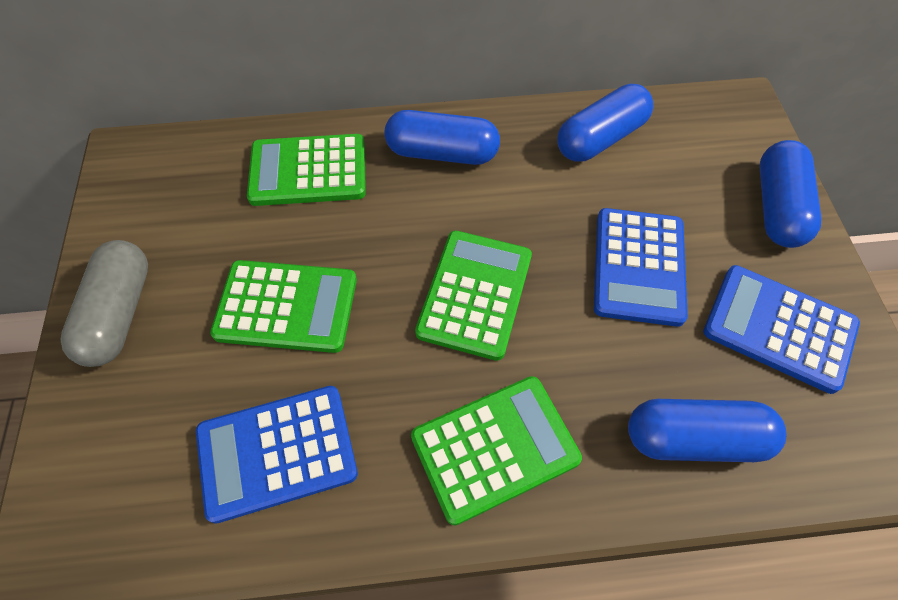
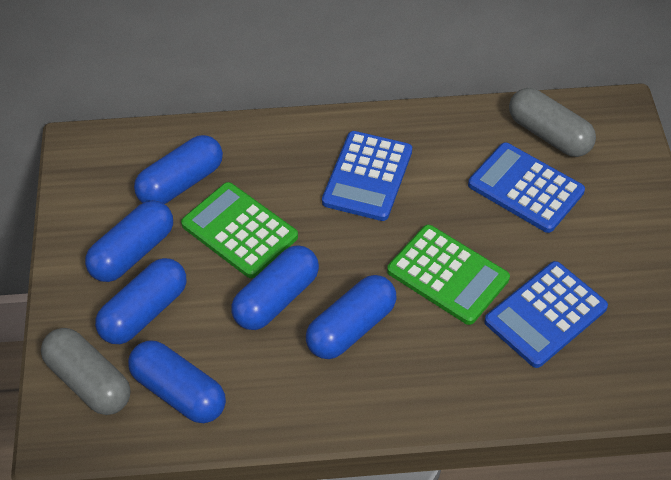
blue capsule: [384,110,500,165] [557,84,654,162] [628,399,786,462] [759,140,821,248] = 4 -> [85,200,173,282] [95,258,186,344] [128,340,226,423] [134,135,223,204] [231,245,319,330] [306,275,396,359] = 6
green calculator: [210,260,357,353] [247,134,366,206] [411,376,582,526] [415,231,532,361] = 4 -> [181,182,298,278] [387,225,510,325] = 2
grey capsule: [60,240,148,367] = 1 -> [41,328,130,415] [509,88,596,157] = 2

